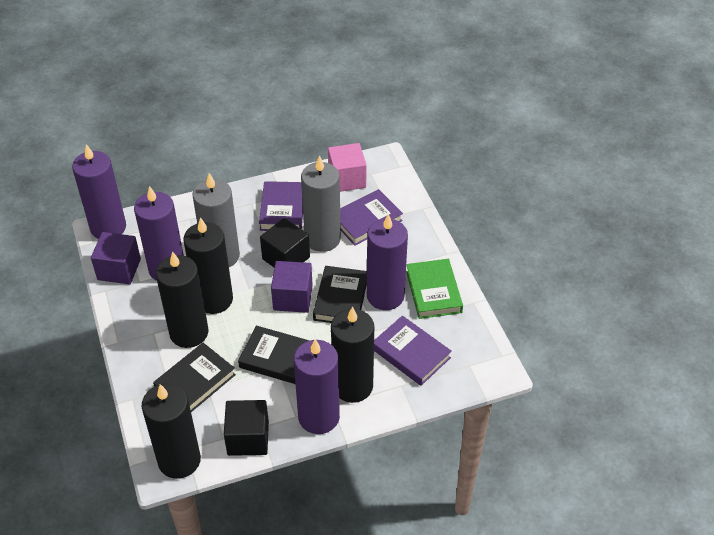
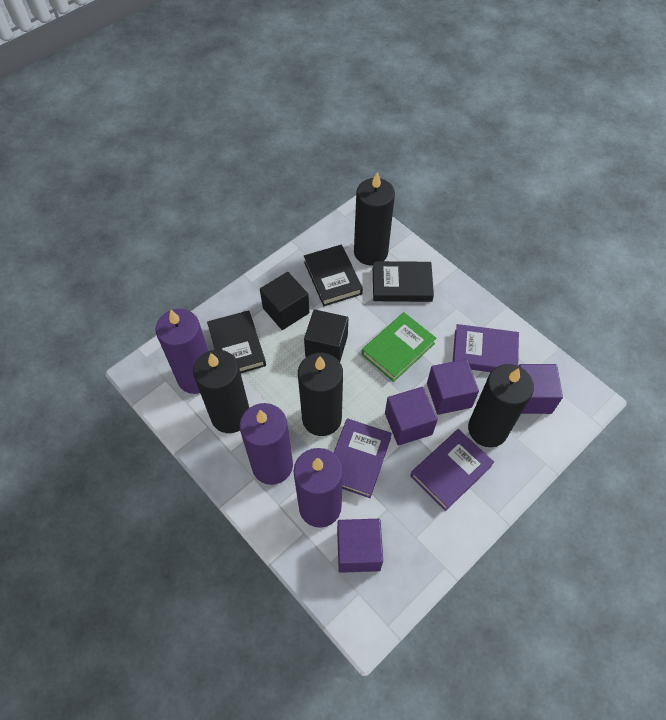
grey candle: [192,173,240,267] [301,155,341,252] = 2 -> none = 0
pink cube: [328,143,367,192] = 1 -> none = 0
purple candle: [72,144,126,239] [134,186,184,281] [294,339,340,434] [367,214,408,310] = 4 -> [156,309,208,394] [240,403,293,485] [294,448,343,528] = 3
purple cube: [91,232,141,284] [271,261,313,313] = 2 -> [337,519,383,573] [385,387,438,445] [427,359,479,415] [519,364,563,414] = 4

